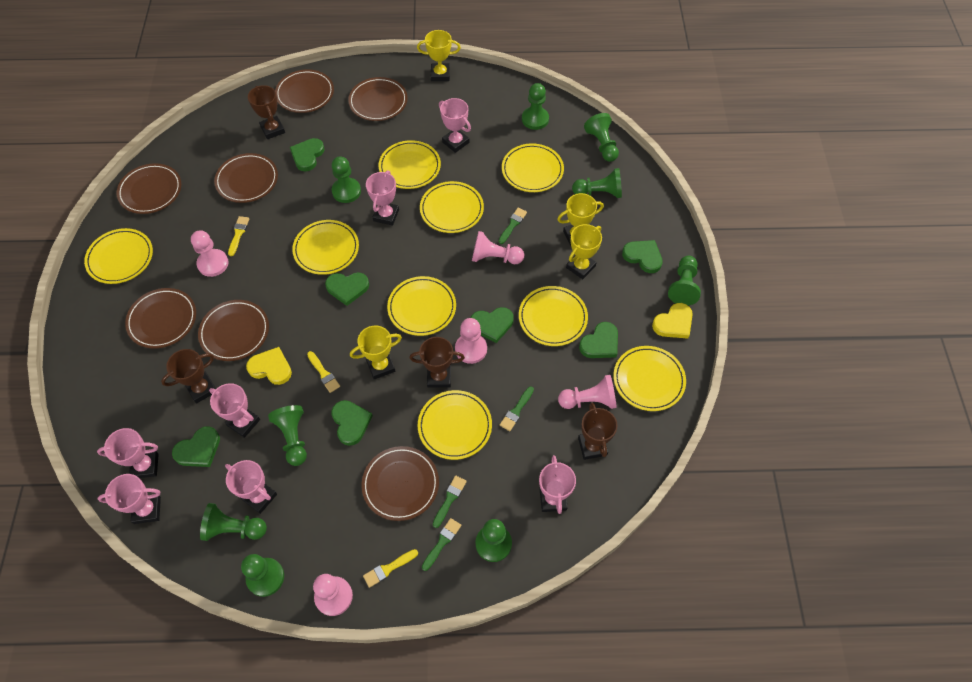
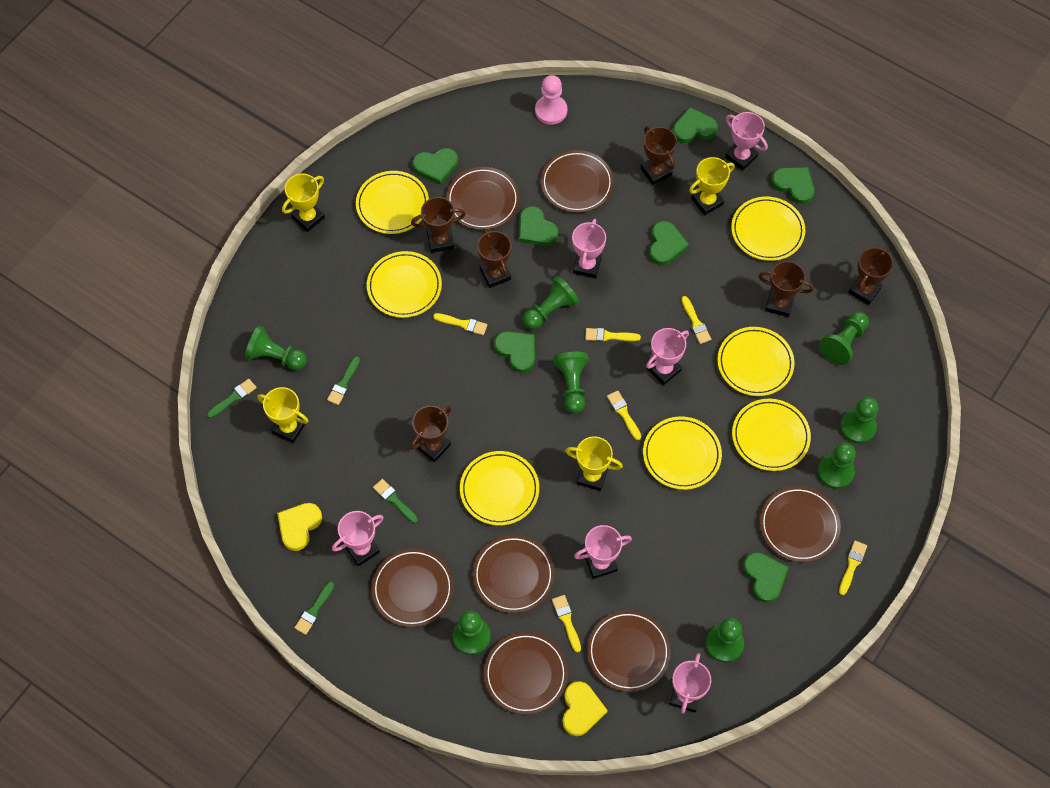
brown trophy: [161,349,216,404] [248,85,285,139] [409,337,465,388] [578,403,617,460] = 4 -> [411,197,466,253] [411,405,451,462] [477,229,512,288] [640,126,677,185] [758,261,814,317] [848,247,893,305] = 6
green pawn: [200,503,267,541] [241,554,284,597] [268,405,307,466] [332,156,361,203] [476,519,512,562] [522,83,549,130] [572,168,622,198] [584,113,619,162] [668,256,701,305] = 9 -> [245,325,307,370] [453,610,491,655] [523,276,580,330] [553,352,589,413] [706,618,744,663] [818,443,856,489] [819,312,869,365] [840,397,878,444] = 8
pink pawn: [191,231,229,277] [313,574,353,616] [455,318,487,364] [472,231,524,264] [558,375,617,409] = 5 -> [535,75,567,125] = 1
pink trophy: [97,428,159,478] [98,474,161,524] [209,383,260,438] [225,460,277,514] [366,170,399,226] [439,98,471,153] [539,455,576,514] = 7 -> [332,511,384,566] [572,219,606,278] [574,525,632,579] [646,328,689,385] [670,653,711,714] [725,112,768,171] = 6
yellow brush: [228,216,249,256] [307,351,340,393] [363,549,418,588] = 3 -> [433,313,487,335] [552,595,581,652] [585,328,641,342] [607,391,641,440] [681,296,711,344] [839,541,867,595] = 6
yellow plate: [84,228,153,284] [292,220,359,275] [378,140,441,189] [387,276,456,336] [418,390,492,460] [420,181,484,233] [502,143,564,192] [519,286,588,346] [613,346,686,411] = 9 -> [356,171,429,234] [367,251,442,318] [460,451,539,526] [643,416,722,490] [717,327,795,396] [731,197,805,261] [732,399,811,471] = 7

